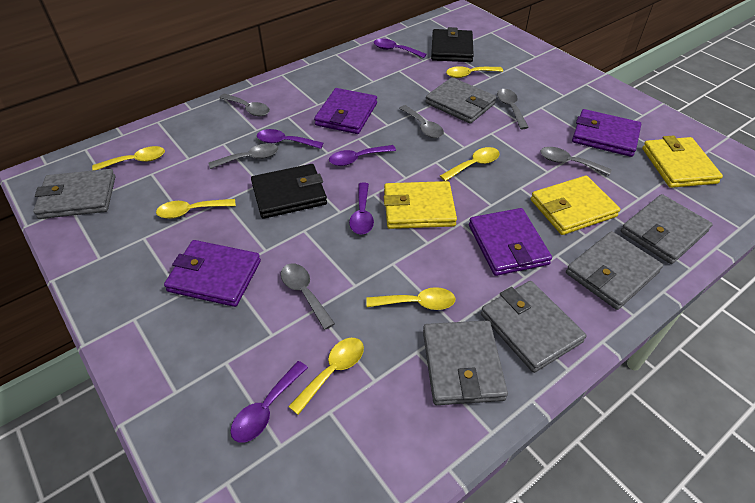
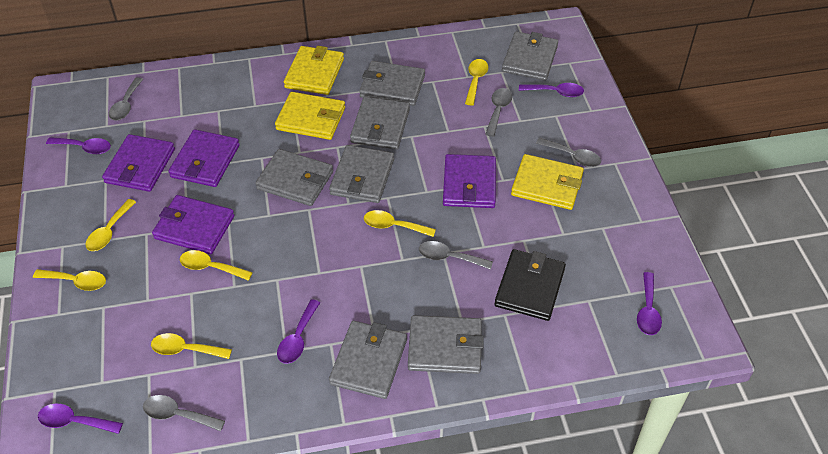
black wallet: [251,164,327,219] [431,27,474,62] = 2 -> [495,249,566,321] = 1
grey spoon: [209,143,278,169] [219,93,270,116] [281,264,335,330] [399,105,444,138] [497,89,529,129] [541,147,612,176] = 6 -> [109,77,143,120] [143,395,225,431] [419,241,493,270] [485,88,512,137] [536,138,601,167] = 5
grey wallet: [33,169,115,219] [423,320,508,405] [425,77,496,124] [481,281,586,373] [566,231,663,310] [621,194,713,264] = 6 -> [255,149,333,206] [329,145,394,203] [329,321,407,399] [350,96,410,149] [359,61,425,106] [408,315,484,374] [502,32,558,81] = 7

